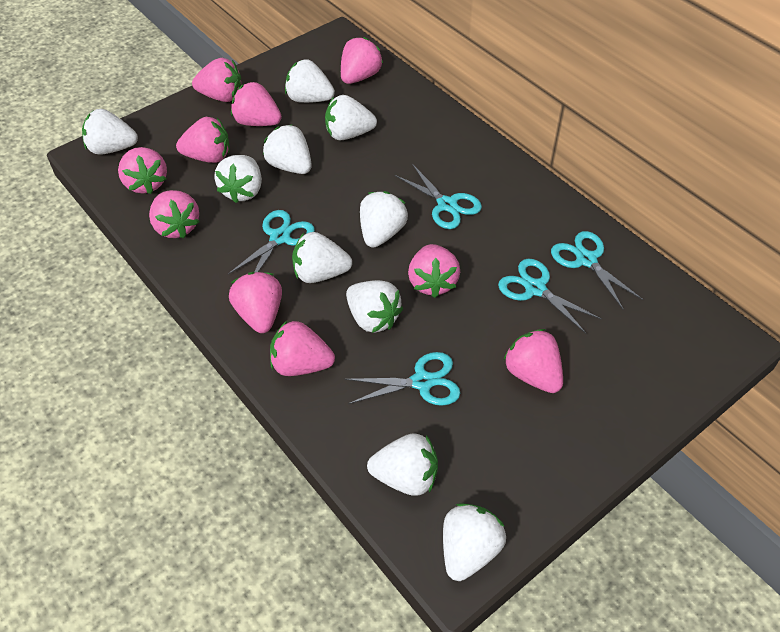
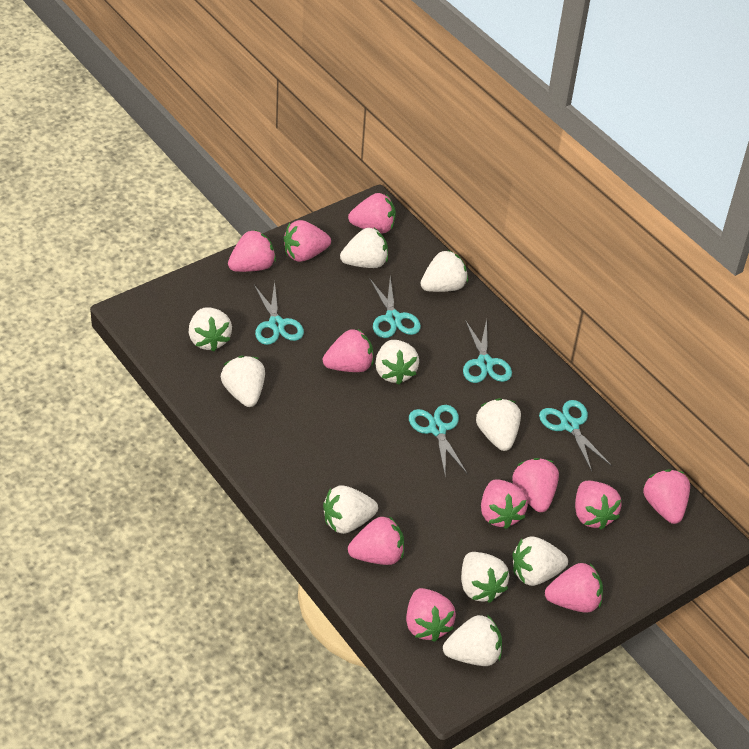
pink strawberry: [118,147,167,194] [149,190,199,238] [176,117,230,163] [192,58,241,102] [229,272,282,333] [231,82,282,126] [270,321,335,376] [341,37,383,84] [408,244,460,298] [504,329,563,393] = 10 -> [228,230,276,272] [284,220,331,262] [323,329,373,372] [348,193,396,233] [348,516,404,565] [406,588,456,642] [481,479,528,529] [512,458,559,512] [545,563,603,613] [575,481,622,530] [643,469,690,524] = 11

